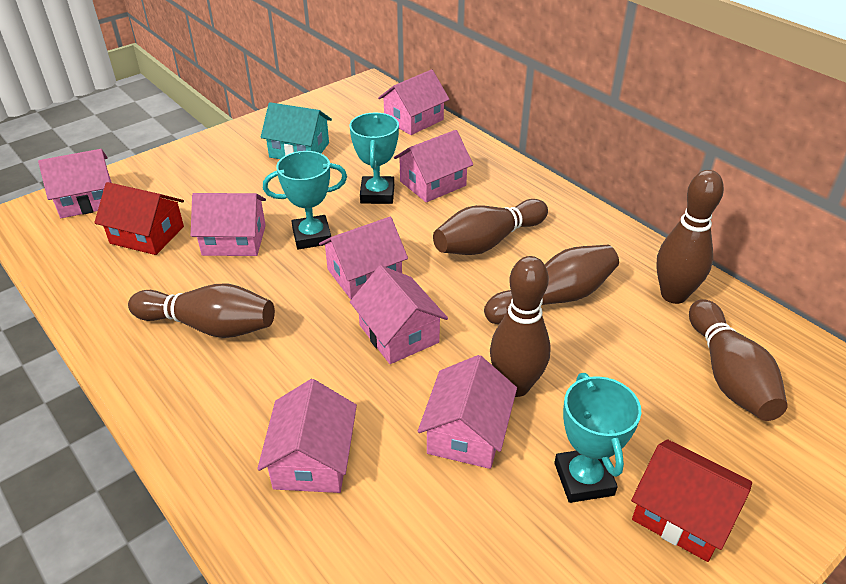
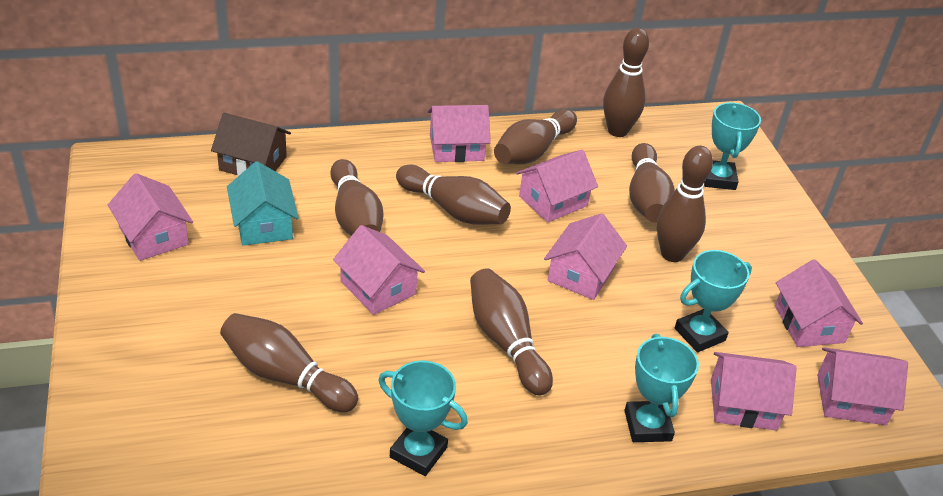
brown bowling pin: [128,283,275,338] [433,199,548,255] [484,245,619,324] [490,256,551,397] [656,170,724,304] [689,299,788,421] = 6 -> [220,313,358,412] [330,159,383,236] [396,165,511,225] [470,268,553,395] [494,109,577,164] [603,28,649,137] [629,143,675,223] [657,146,713,262] = 8
brown house: none = 0 -> [211,113,291,176] = 1
red house: [94,182,184,255] [631,439,752,562] = 2 -> none = 0
turquoise trophy: [263,151,347,249] [350,112,399,204] [554,373,641,503] = 3 -> [378,361,468,476] [624,334,699,442] [675,250,752,352] [704,102,761,190] = 4

